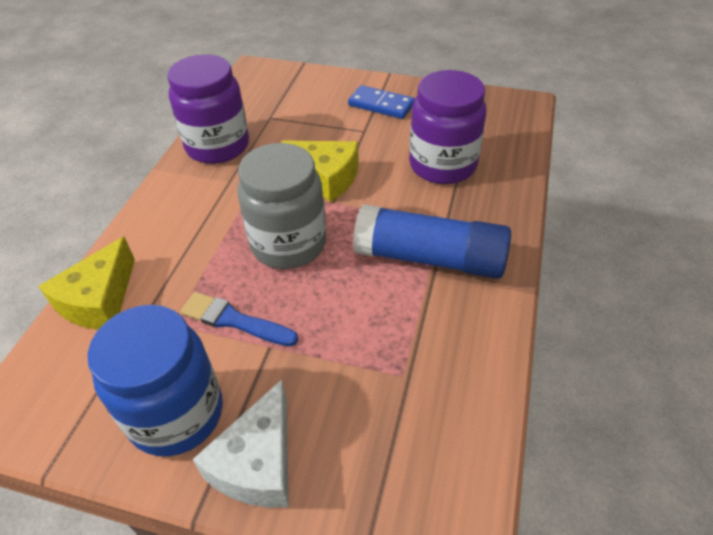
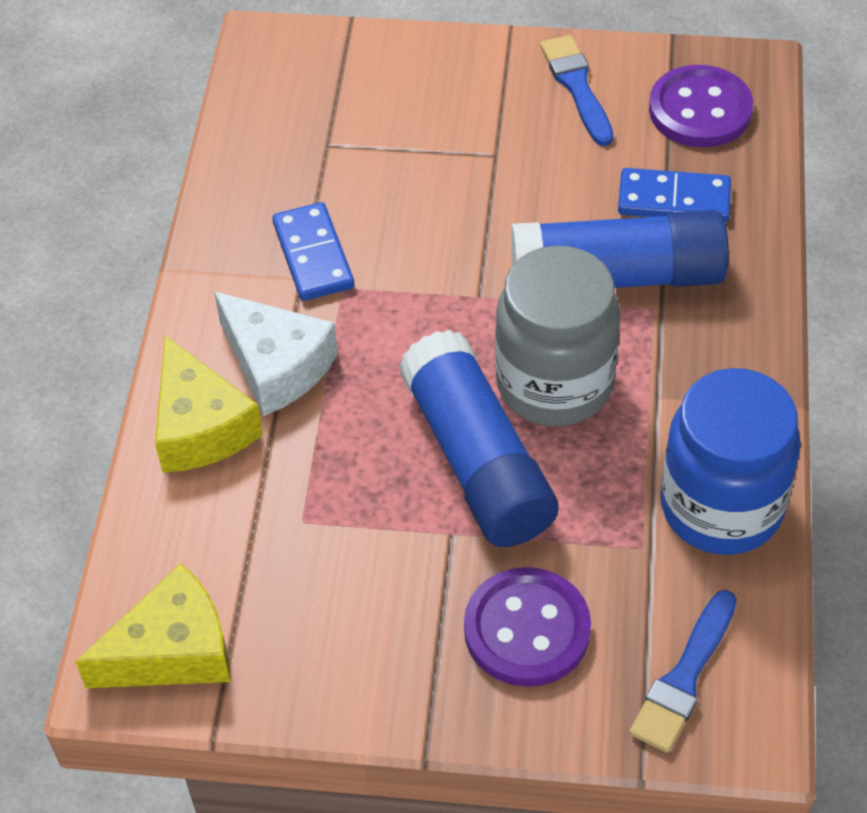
blue brush: [180,292,298,346] = 1 -> [540,35,613,146] [629,590,737,753] = 2
blue domino: [348,85,415,119] = 1 -> [272,202,354,301] [618,168,731,222] = 2
blue glue stick: [353,204,511,279] = 1 -> [399,330,558,547] [511,210,729,288] = 2
purple button: none = 0 -> [464,567,591,687] [649,65,753,147] = 2
purple jar: [167,54,249,164] [409,70,486,184] = 2 -> none = 0

